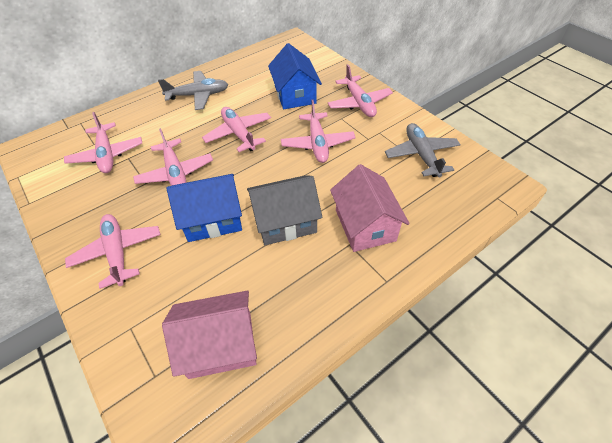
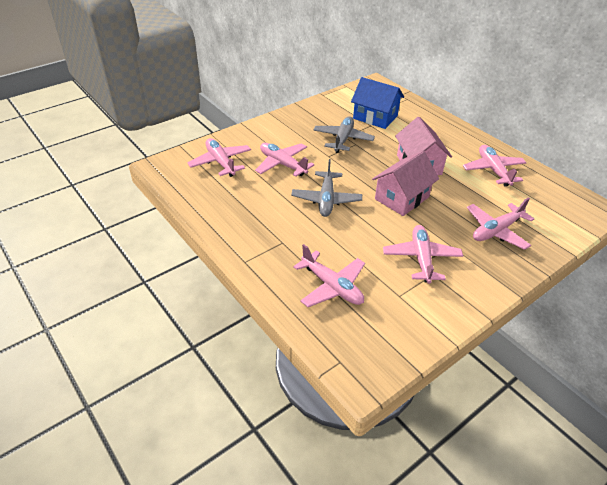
blue house: [167,174,242,242] [268,43,322,109] = 2 -> [351,77,404,129] = 1
grey house: [247,175,322,245] = 1 -> none = 0

